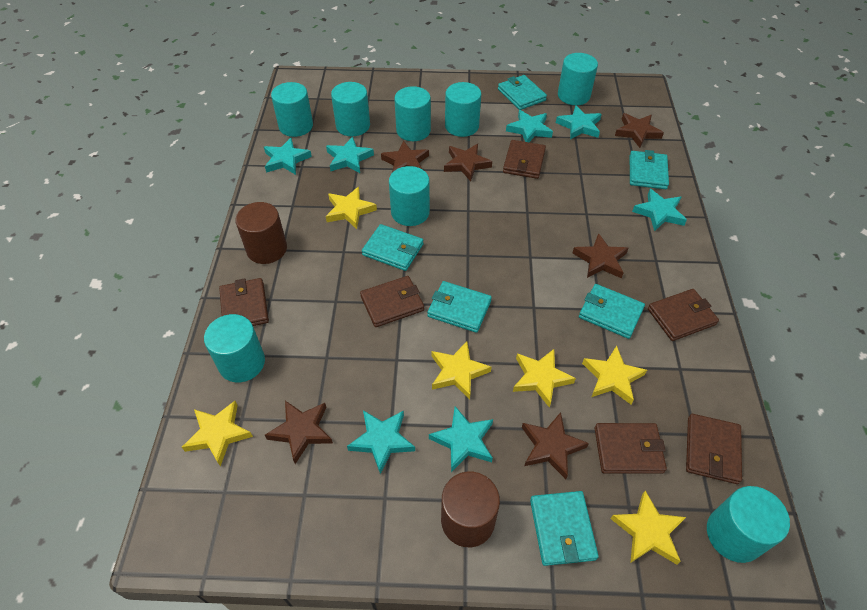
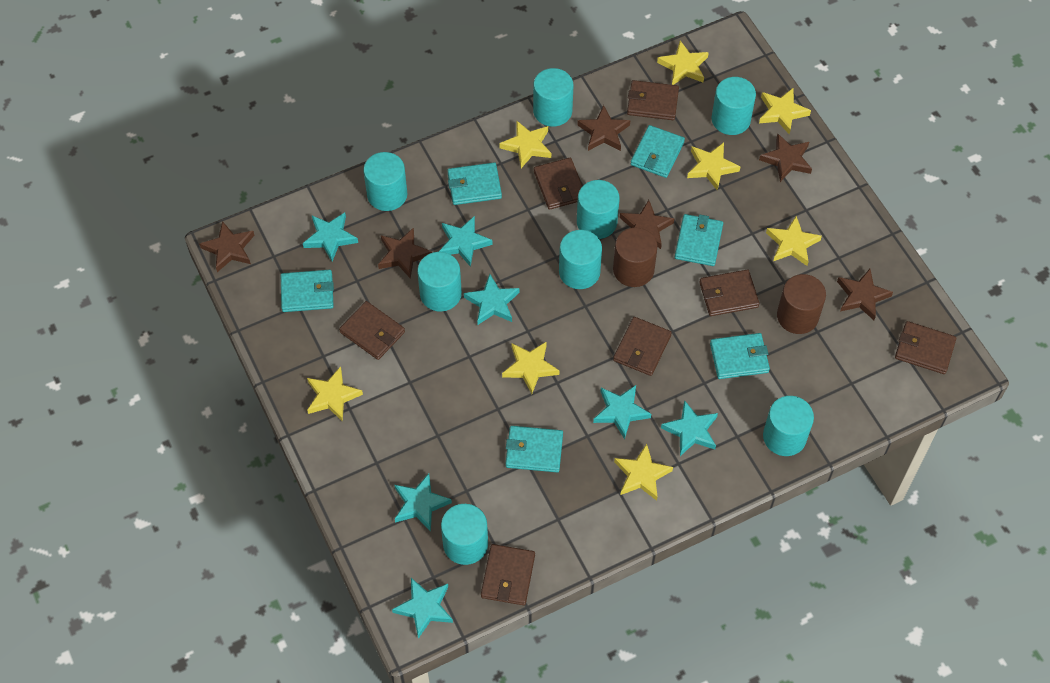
brown wallet: [219,278,269,326] [360,276,424,327] [503,140,546,179] [594,423,667,474] [648,289,719,341] [686,414,742,484] = 6 -> [339,301,405,360] [481,544,535,605] [534,158,582,210] [613,317,672,376] [627,80,679,120] [699,269,759,316] [895,321,956,374] = 7
yellow star: [182,401,253,466] [326,187,377,229] [432,341,491,400] [513,349,576,408] [582,346,647,405] [610,491,686,565] = 6 -> [307,366,363,422] [499,120,551,168] [502,341,559,394] [614,444,673,501] [657,41,709,85] [687,143,741,190] [759,88,811,134] [766,216,822,266] = 8

